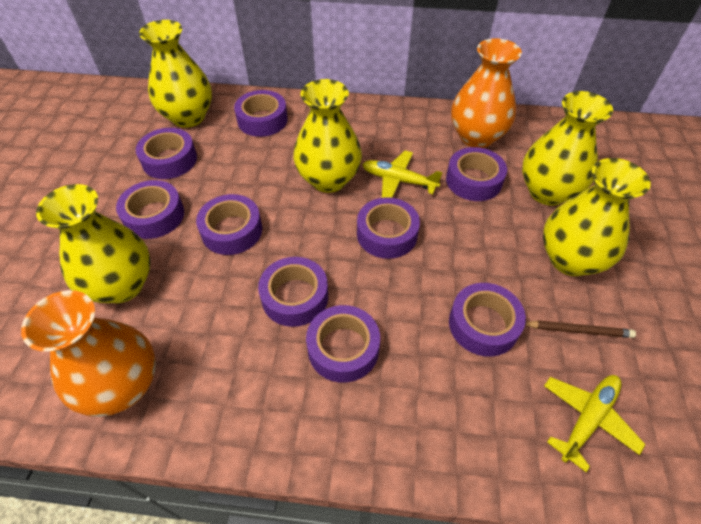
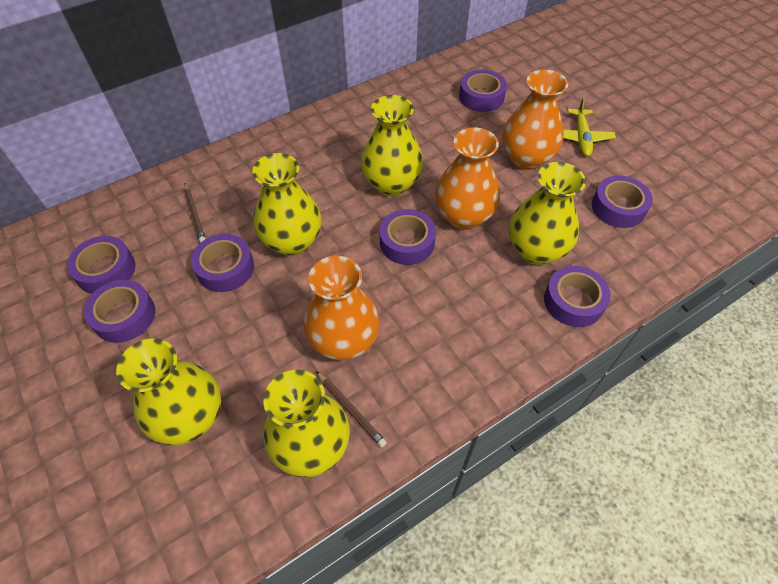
brown pencil: [525,320,636,338] = 1 -> [184,183,206,243] [316,371,387,447] = 2
orange vase: [21,290,156,417] [451,38,522,148] = 2 -> [304,256,380,360] [435,127,500,230] [503,69,568,170] = 3
purple tape: [116,180,184,239] [136,128,197,179] [196,194,262,255] [234,90,288,137] [258,257,328,327] [306,305,380,383] [357,197,420,259] [446,147,507,201] [449,283,526,357] = 9 -> [67,236,136,294] [84,280,155,343] [191,234,254,292] [380,209,436,265] [459,70,507,112] [544,266,611,327] [592,175,653,228] = 7
yellow plane: [362,151,443,198] [544,375,646,472] = 2 -> [563,97,616,157] = 1

